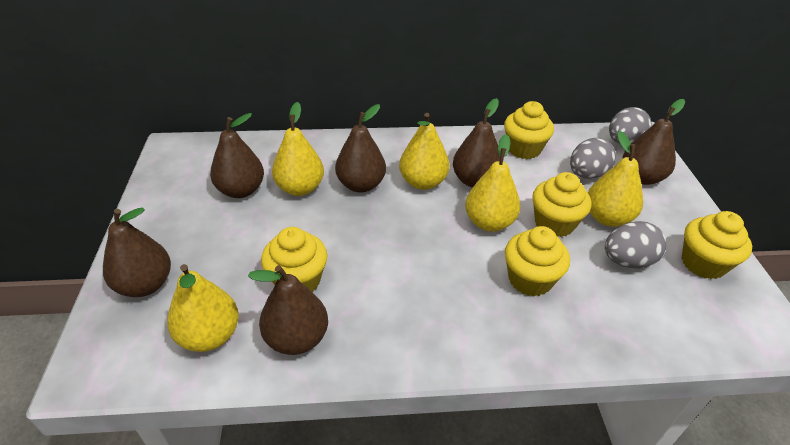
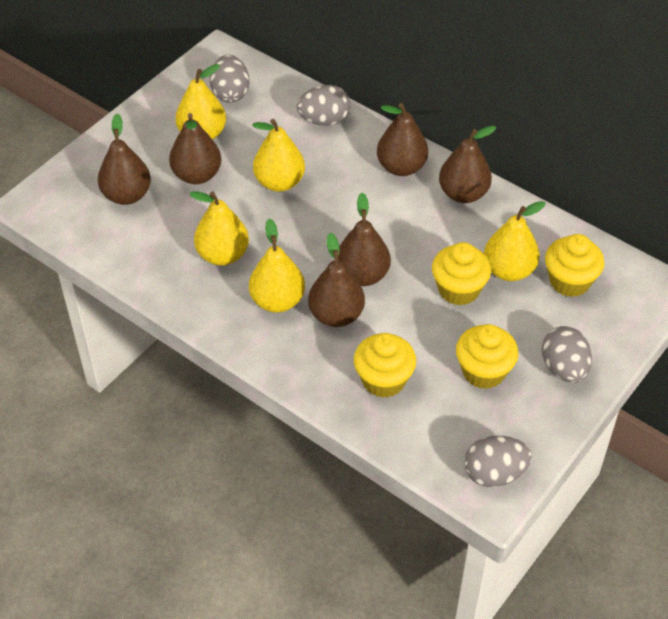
grey egg: [570,138,616,179] [605,221,666,269] [609,107,652,144] = 3 -> [210,55,250,103] [297,85,350,126] [464,436,532,487] [542,326,592,383] = 4
yellow cupcake: [261,227,327,292] [504,101,554,159] [505,226,570,296] [532,172,591,237] [681,211,752,279] = 5 -> [354,333,416,398] [432,242,491,305] [456,324,518,389] [545,234,604,297] = 4

